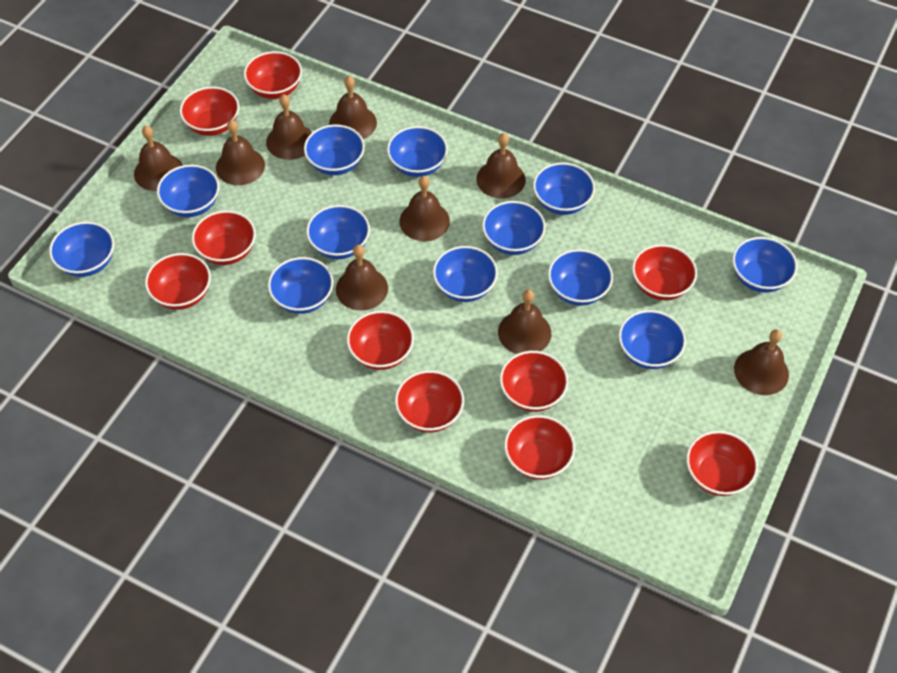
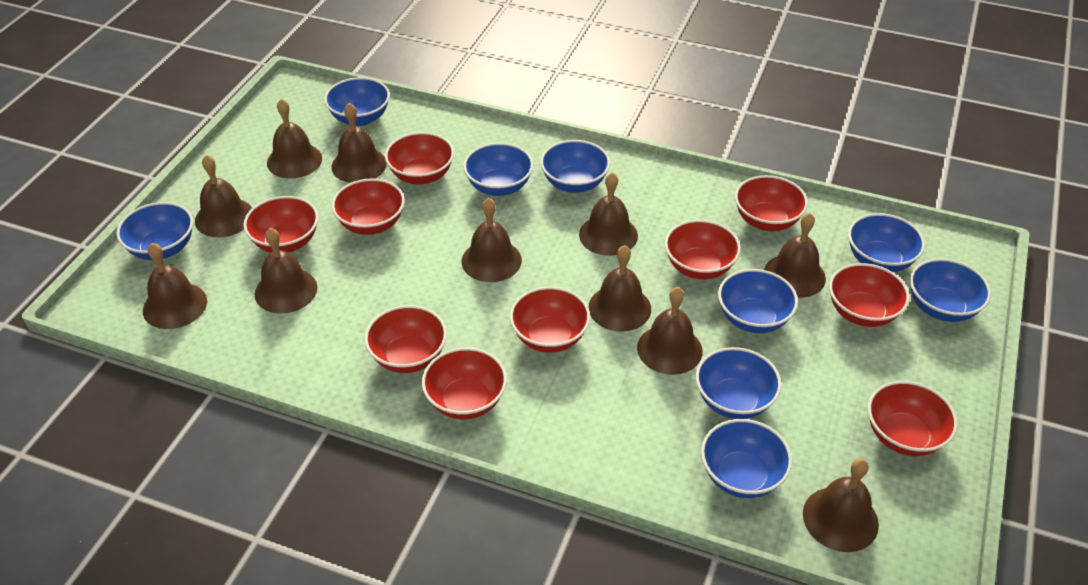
blue bowl: [49,222,114,277] [157,165,219,217] [268,257,334,314] [304,125,365,175] [306,205,370,259] [387,126,448,177] [433,246,498,302] [482,201,546,255] [533,162,595,215] [548,249,613,306] [619,310,686,369] [732,237,797,293] = 12 -> [116,202,193,260] [324,77,390,126] [463,143,533,196] [540,140,610,193] [696,347,781,419] [701,419,792,498] [718,269,798,333] [848,213,925,272] [910,258,991,322] = 9
brown bell: [134,126,183,191] [216,120,265,185] [266,94,312,160] [329,76,377,139] [336,245,388,310] [399,176,450,241] [476,133,526,199] [498,290,551,354] [734,330,789,395] = 9 -> [143,243,207,329] [195,155,252,237] [255,228,317,314] [267,99,322,178] [331,103,387,183] [462,198,522,282] [579,172,638,256] [588,245,651,332] [637,287,702,375] [764,213,826,298] [803,458,879,552] = 11

